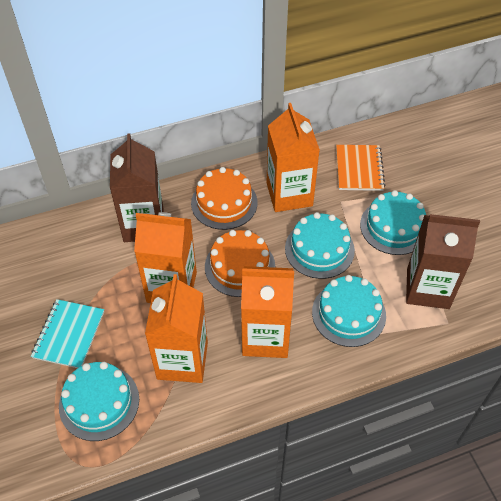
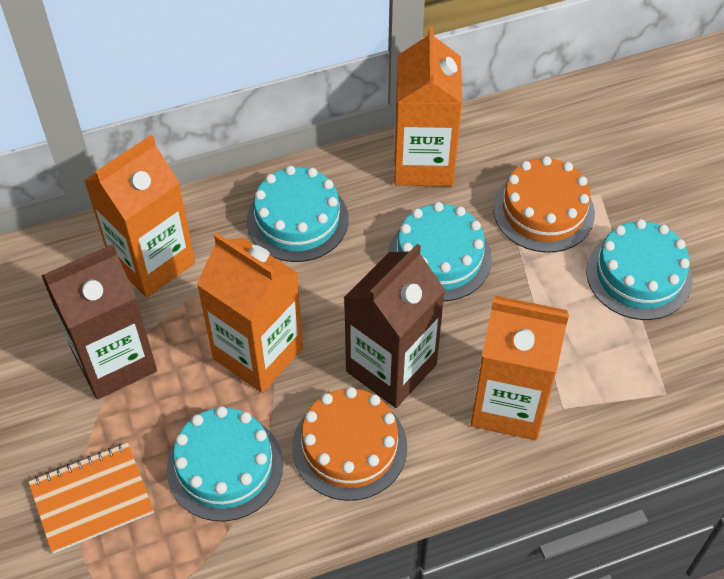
turquoise notebook: [31,299,104,368] = 1 -> none = 0

